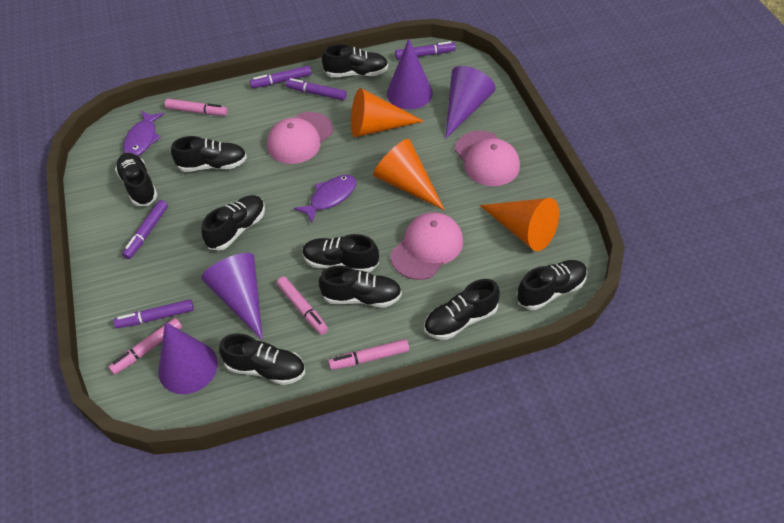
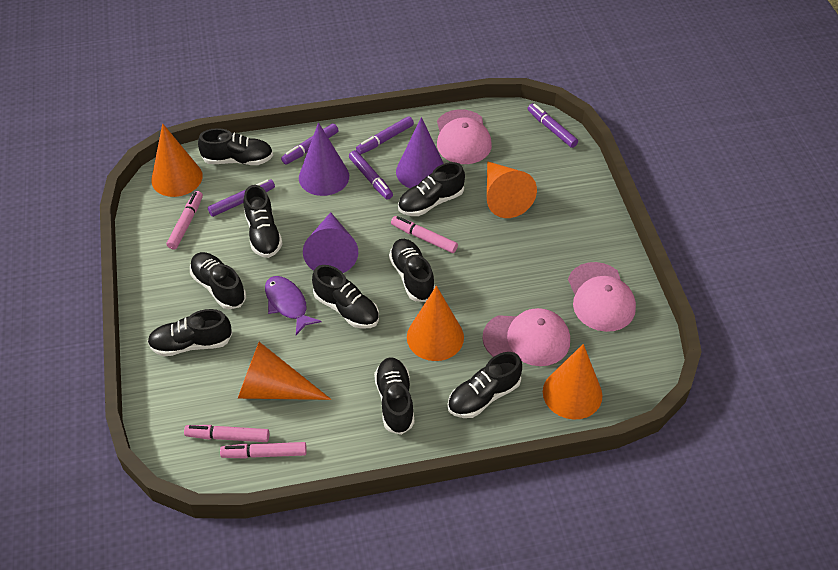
orange cone: [351,88,424,137] [373,139,445,210] [480,198,559,251] = 3 -> [151,123,203,197] [238,342,331,400] [407,286,464,361] [487,161,537,218] [543,344,602,419] = 5
purple cone: [158,322,218,394] [201,253,263,340] [387,39,433,110] [445,66,496,139] = 4 -> [299,122,349,196] [303,212,358,273] [396,117,444,188] = 3
purple fish: [123,111,164,156] [294,175,356,223] = 2 -> [265,276,321,335] = 1

